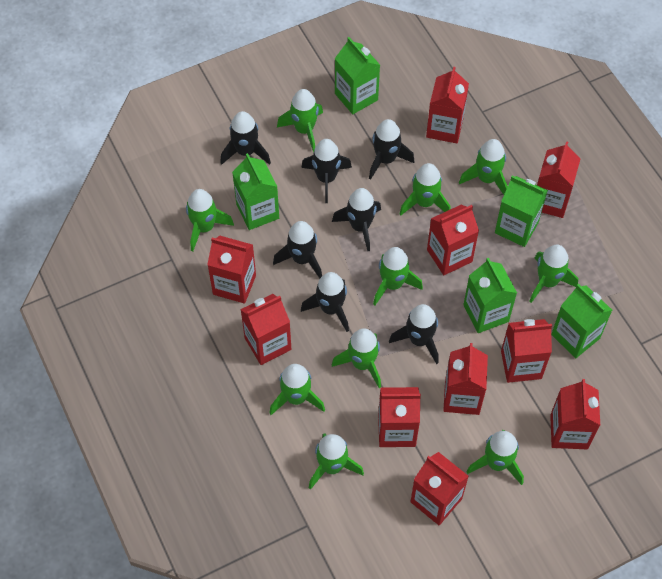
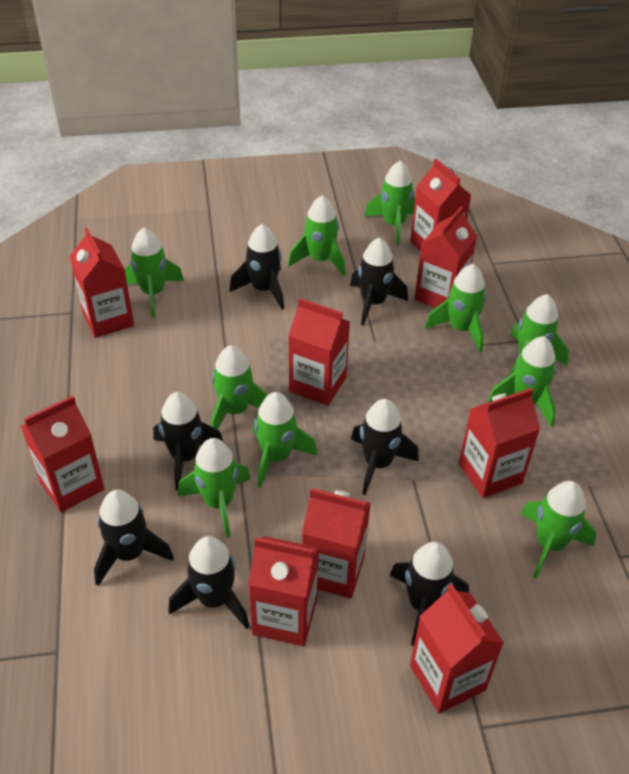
green carton: [232,153,279,230] [335,37,380,114] [463,258,517,333] [495,175,548,247] [551,284,612,358] = 5 -> none = 0
red carton: [207,236,256,304] [240,294,291,365] [378,387,421,447] [410,452,469,525] [426,67,469,143] [427,205,479,275] [443,343,488,415] [501,319,552,383] [537,141,580,218] [550,379,600,449] = 10 -> [21,395,105,512] [70,228,134,338] [248,536,319,646] [288,298,350,406] [302,488,371,598] [410,159,471,252] [410,584,504,713] [415,206,477,308] [459,388,540,498] = 9

